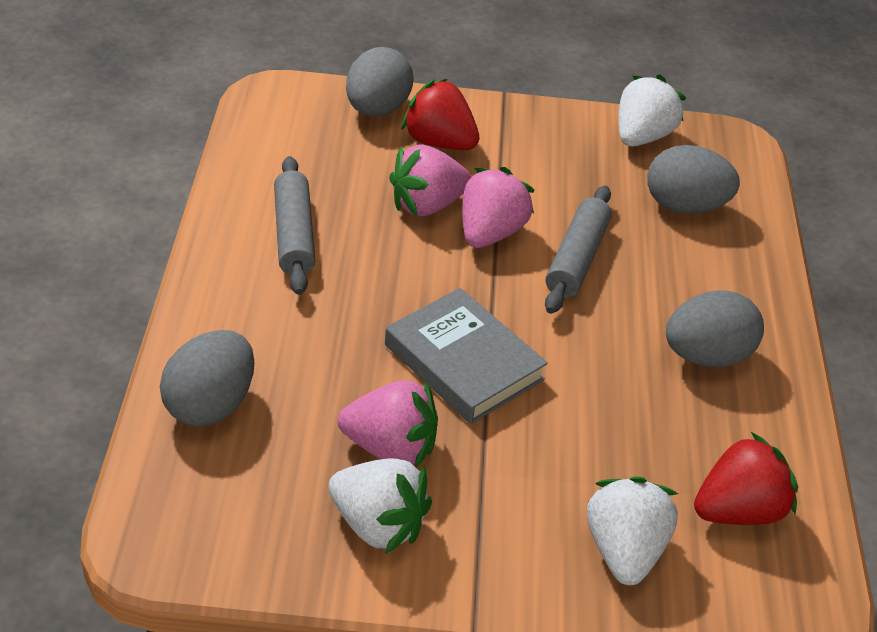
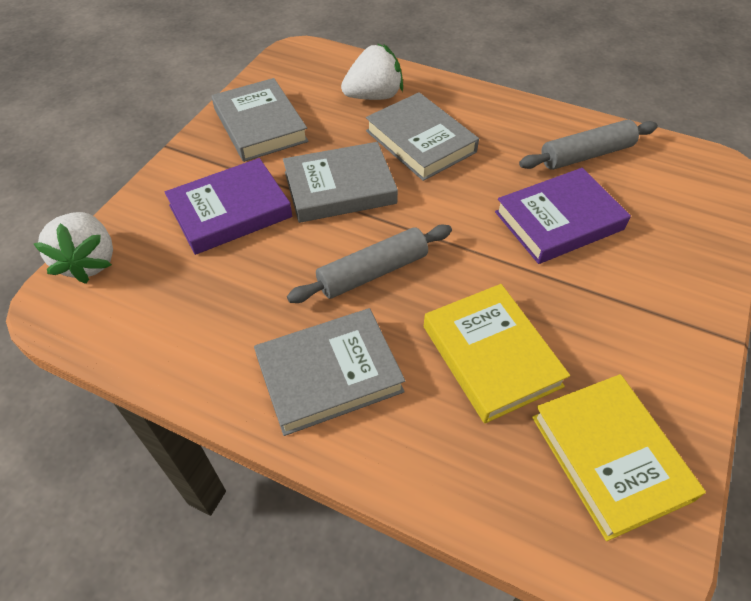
grey book: [385,288,548,424] = 1 -> [212,78,309,162] [254,308,405,436] [283,142,398,223] [366,92,479,181] = 4
grey egg: [160,330,255,426] [346,47,414,116] [647,145,740,214] [666,290,764,367] = 4 -> none = 0
pink strawberry: [338,381,438,468] [389,145,471,216] [462,167,535,248] = 3 -> none = 0
purple book: none = 0 -> [165,158,292,255] [495,168,631,264] = 2
red strawberry: [401,79,479,150] [694,432,798,525] = 2 -> none = 0
white strawberry: [328,458,432,554] [587,477,678,585] [618,74,686,147] = 3 -> [34,212,113,284] [341,43,403,100] = 2
yellow book: none = 0 -> [424,284,570,424] [532,374,706,541] = 2

